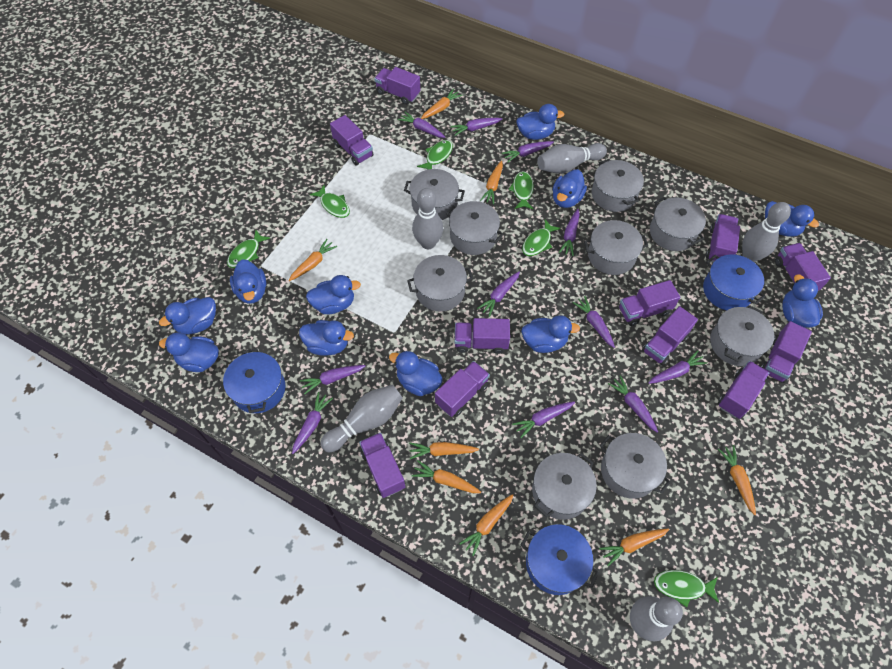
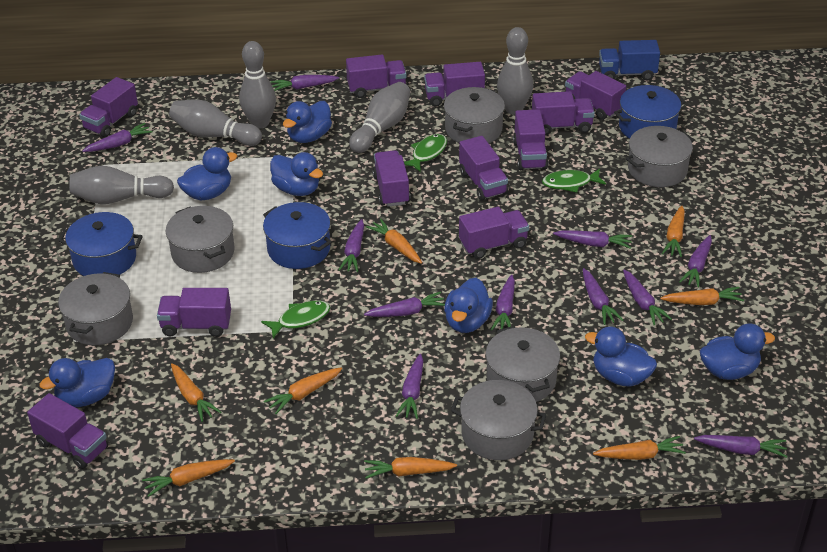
blue duck: [159,297,216,334] [159,333,219,372] [230,259,266,304] [299,320,354,356] [306,275,361,314] [389,351,443,396] [516,104,564,140] [521,315,580,353] [553,169,587,208] [765,201,819,237] [782,274,823,328] = 11 -> [39,358,115,407] [177,147,237,201] [270,152,323,196] [283,101,332,143] [444,278,493,333] [585,327,657,387] [700,323,775,380] = 7
blue truck: none = 0 -> [599,40,660,80] = 1
green fish: [227,230,270,268] [310,185,350,218] [417,140,453,170] [508,171,534,209] [522,219,561,256] [654,570,719,607] = 6 -> [261,300,330,338] [404,134,447,172] [542,169,606,193] = 3
grey pot: [404,169,465,220] [407,255,473,311] [446,201,504,255] [532,453,597,520] [584,220,648,275] [592,159,644,212] [600,433,671,499] [650,197,706,251] [710,306,774,366] = 9 -> [58,272,133,345] [166,206,235,273] [444,87,505,143] [451,380,546,460] [486,326,560,402] [626,126,694,187] = 6

